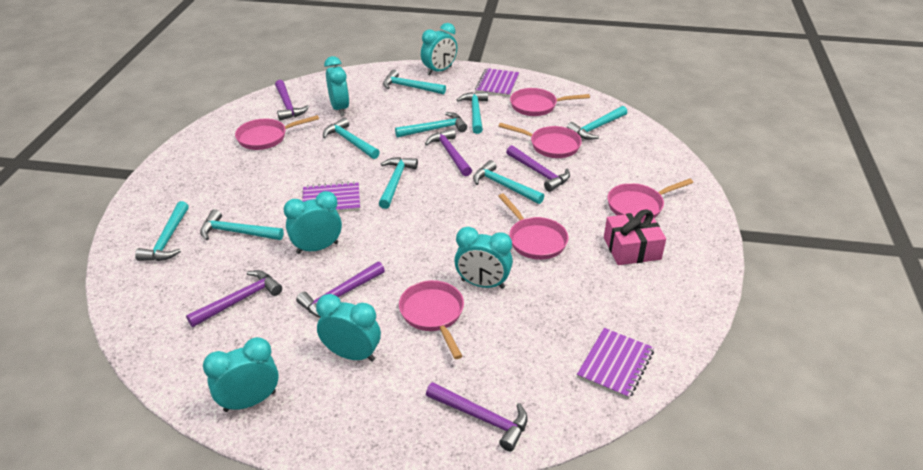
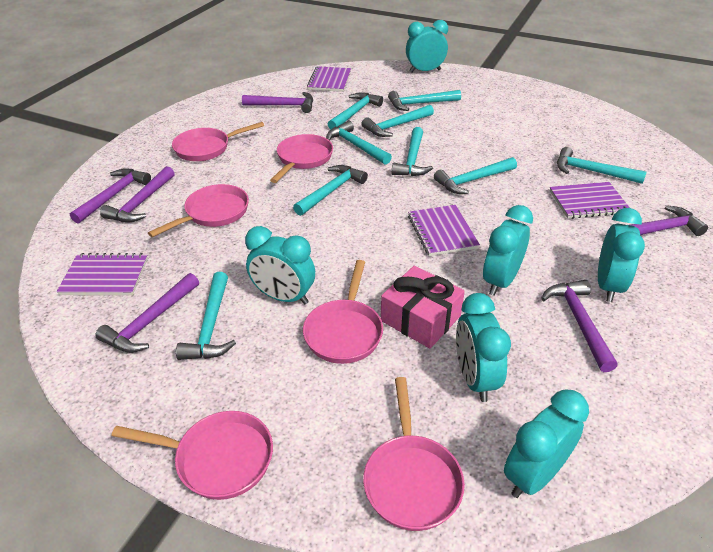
purple notebook: [303,181,360,212] [475,68,519,97] [577,328,654,399] = 3 -> [57,253,148,295] [307,66,351,92] [408,205,480,256] [550,182,630,219] = 4

